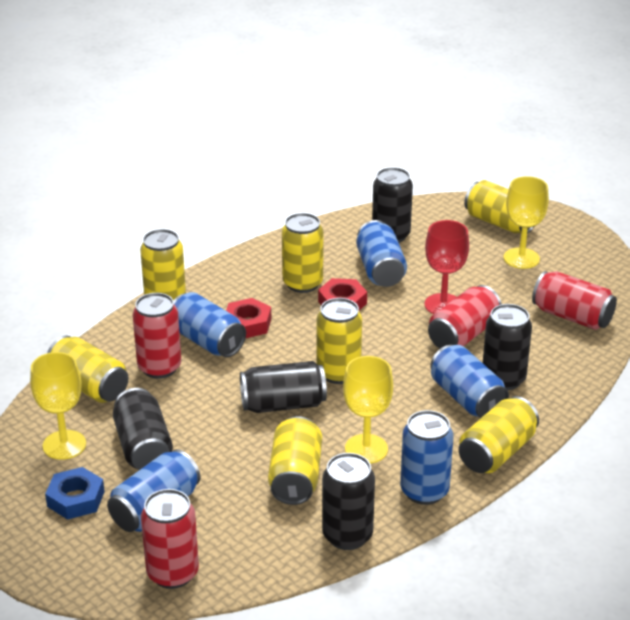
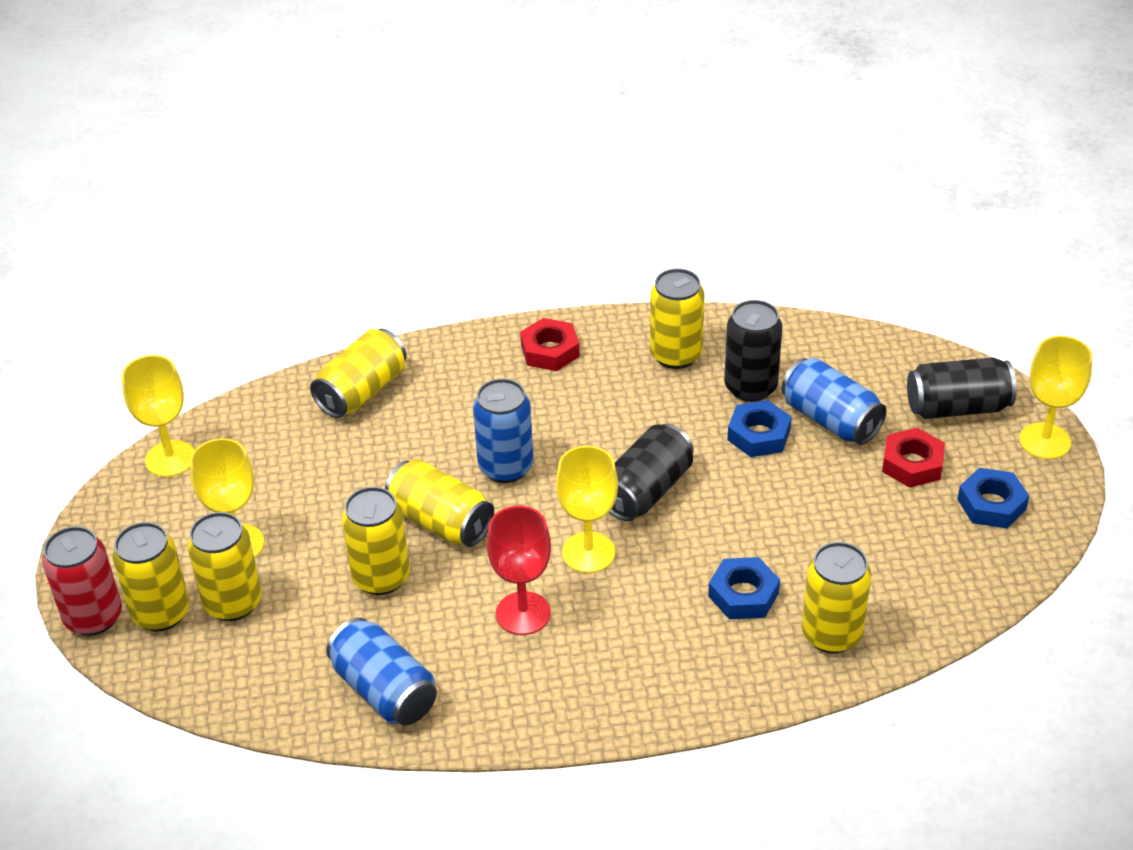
black can: [113,388,173,470] [240,361,327,413] [322,453,375,550] [372,167,413,243] [483,304,532,390] = 5 -> [609,424,694,521] [724,300,783,402] [907,357,1017,419] = 3
blue can: [107,449,200,532] [173,292,246,357] [356,220,407,287] [400,410,453,505] [430,345,509,418] = 5 -> [326,617,437,726] [473,378,533,483] [781,358,886,445] = 3
blue nut: [45,467,105,520] = 1 -> [708,557,780,619] [727,400,792,457] [957,468,1029,528] = 3
red can: [133,293,181,379] [141,489,199,589] [428,285,501,349] [532,271,617,330] = 4 -> [42,526,122,636] = 1
yellow goblet: [30,352,86,460] [343,356,393,463] [504,176,549,269] = 3 -> [122,355,194,477] [190,438,264,558] [556,446,618,573] [1019,336,1092,459] = 4

